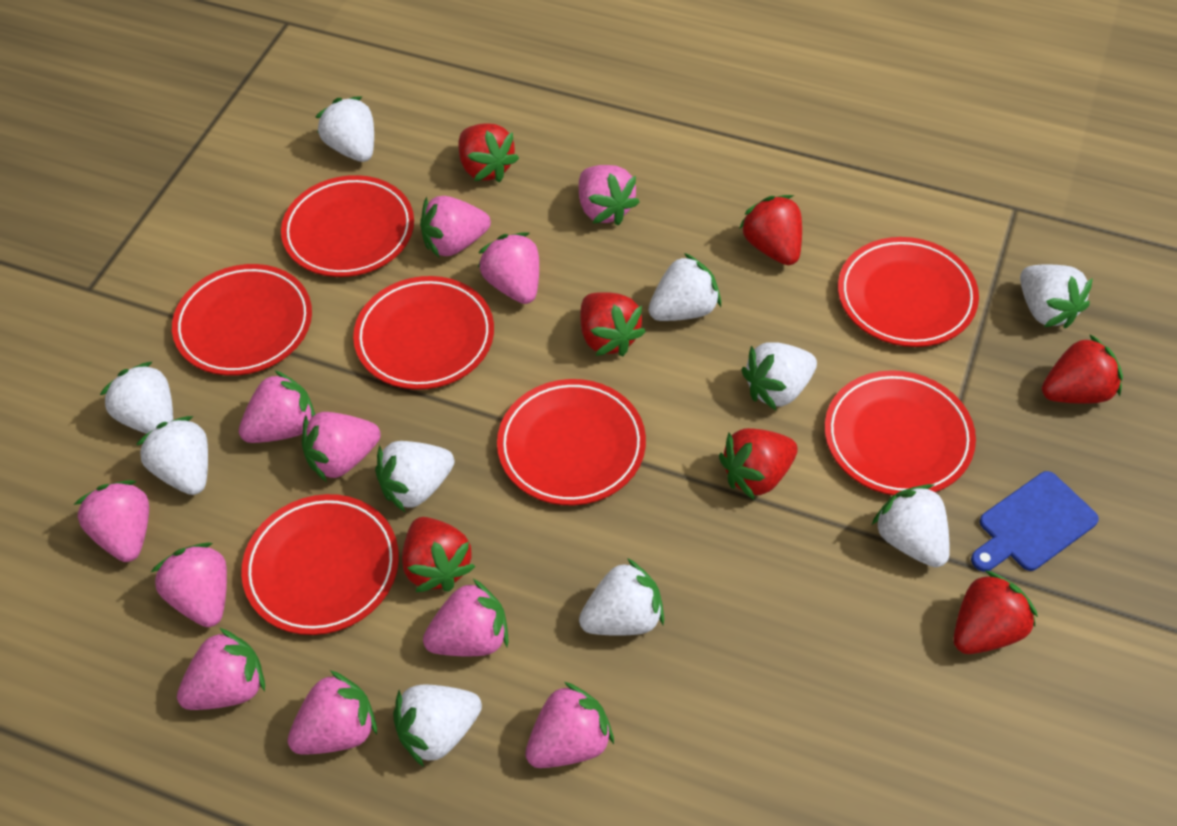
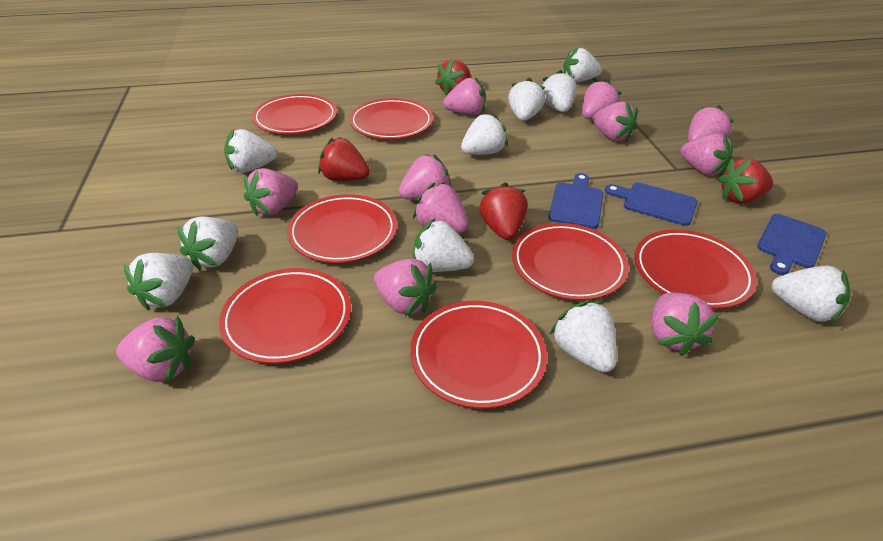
blue cutting board: [971,471,1099,572] = 1 -> [548,173,603,229] [605,182,698,226] [757,214,826,275] = 3
red strawberry: [402,517,476,592] [458,124,519,182] [580,292,646,356] [719,428,798,500] [739,195,802,265] [954,570,1038,654] [1042,334,1123,404] = 7 -> [318,137,370,181] [435,59,471,96] [479,182,527,240] [718,158,773,204] = 4

